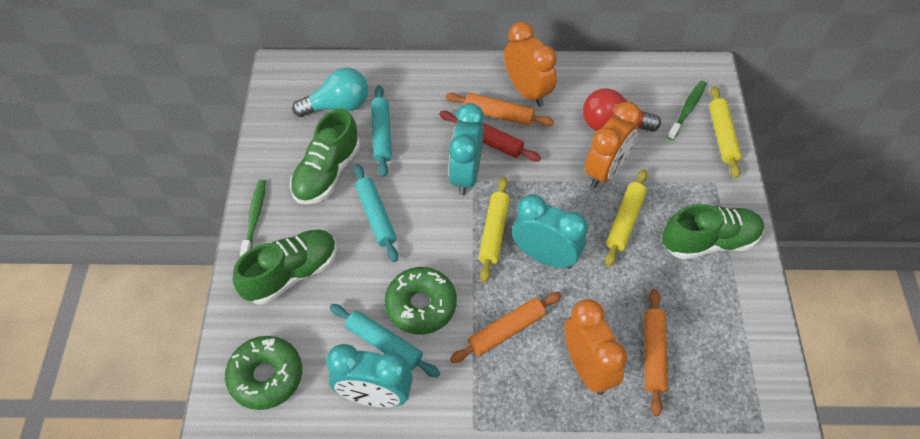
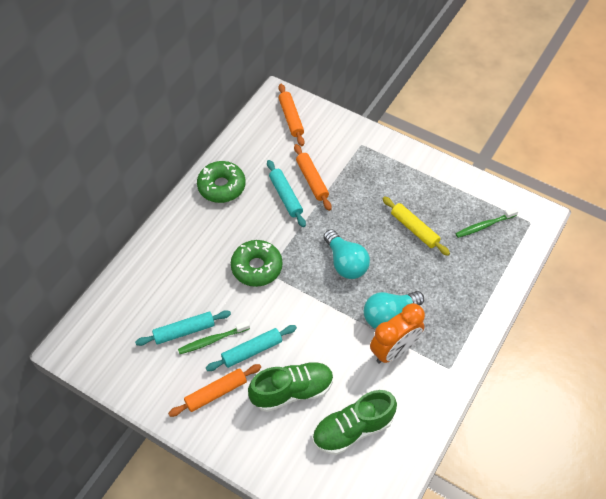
green shoe: [232,230,337,304] [290,109,360,205] [662,204,764,259] = 3 -> [248,361,333,412] [313,390,397,455] = 2
orange clock: [504,22,557,107] [564,299,627,395] [585,101,641,188] = 3 -> [370,303,425,363] = 1
red light bulb: [583,88,661,132] = 1 -> none = 0
red rolling pin: [439,111,541,162] = 1 -> none = 0
turquoise clock: [326,344,413,407] [448,103,484,196] [512,194,588,269] = 3 -> none = 0
turquoise light bulb: [292,68,368,117] = 1 -> [324,229,370,279] [364,291,424,329] = 2
yellow rolling pin: [479,177,510,283] [605,169,647,267] [709,86,741,178] = 3 -> [382,197,450,256] = 1

